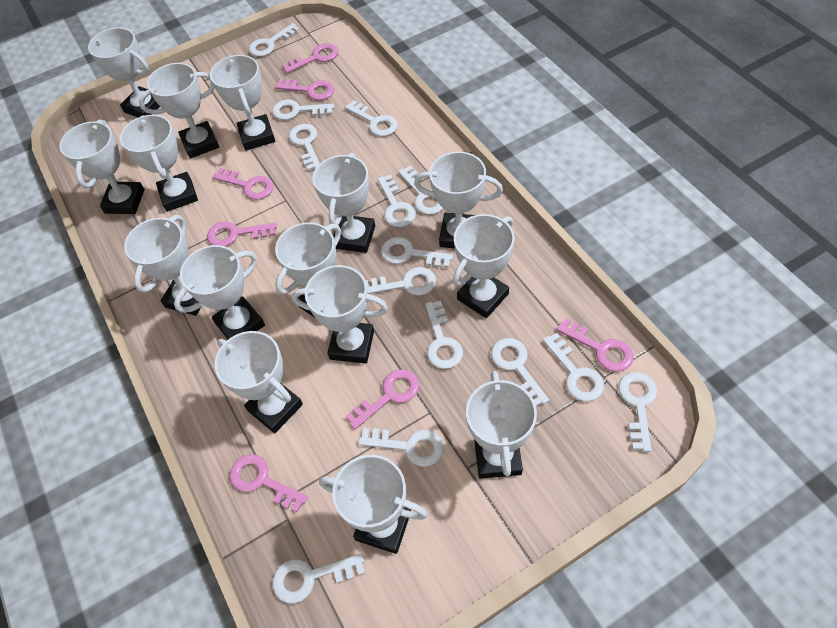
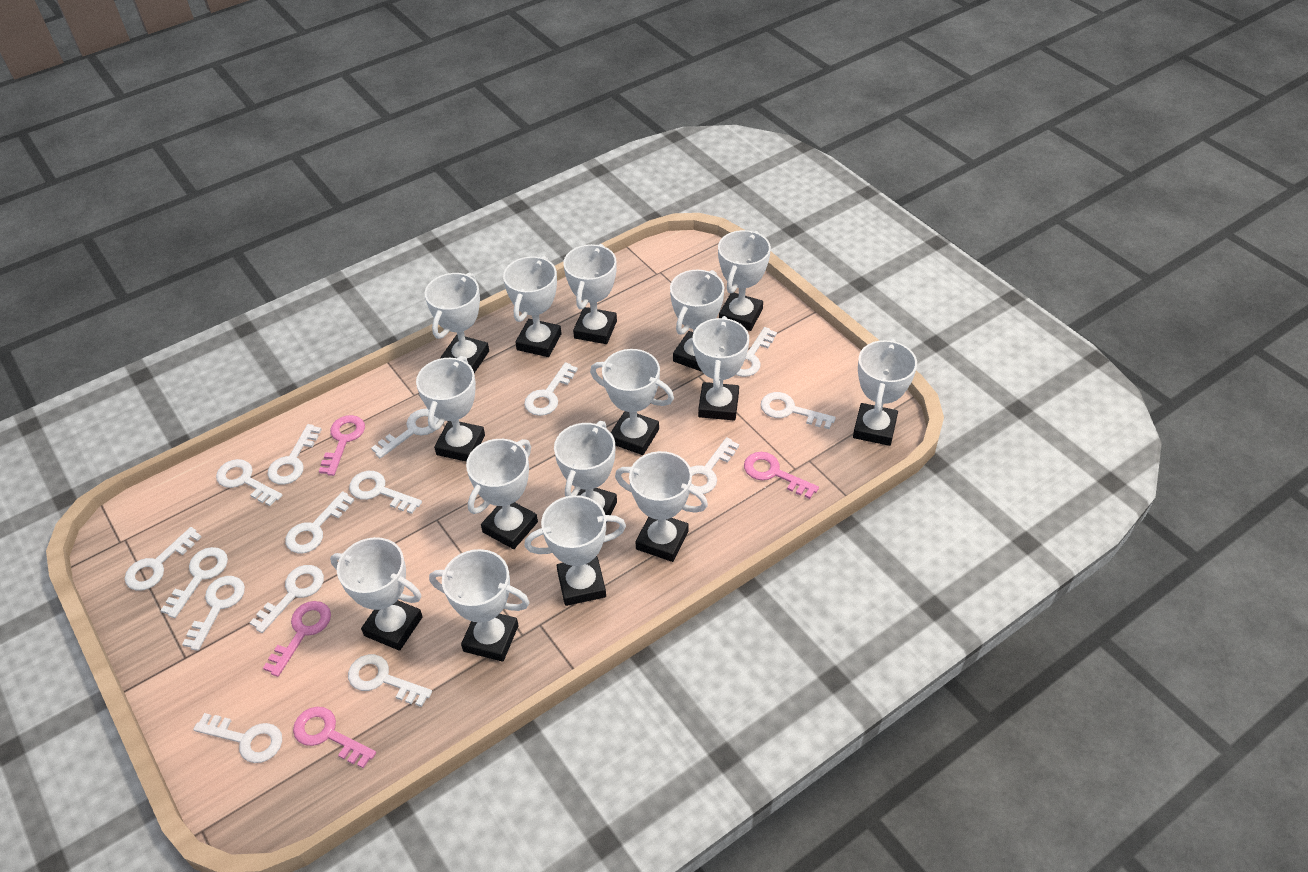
pink key: [207,222,277,246] [213,168,273,200] [230,454,308,513] [275,79,334,100] [282,43,338,73] [346,369,419,430] [556,318,634,372] = 7 -> [263,601,331,677] [293,707,376,768] [319,415,365,476] [744,452,819,499] = 4
white key: [249,23,300,57] [272,99,334,120] [273,553,365,604] [289,124,320,171] [345,100,398,136] [358,428,444,467] [365,267,436,296] [378,175,416,227] [381,237,453,268] [398,166,443,215] [425,301,463,369] [491,338,549,406] [543,333,604,401] [618,372,657,452] = 14 -> [125,527,201,591] [160,547,228,618] [182,576,245,651] [193,713,282,763] [216,459,282,506] [249,565,324,633] [267,424,322,485] [285,491,354,553] [348,654,432,707] [349,471,422,514] [371,409,439,458] [524,362,578,416] [690,437,739,494] [735,327,777,377] [761,392,836,429] = 15

